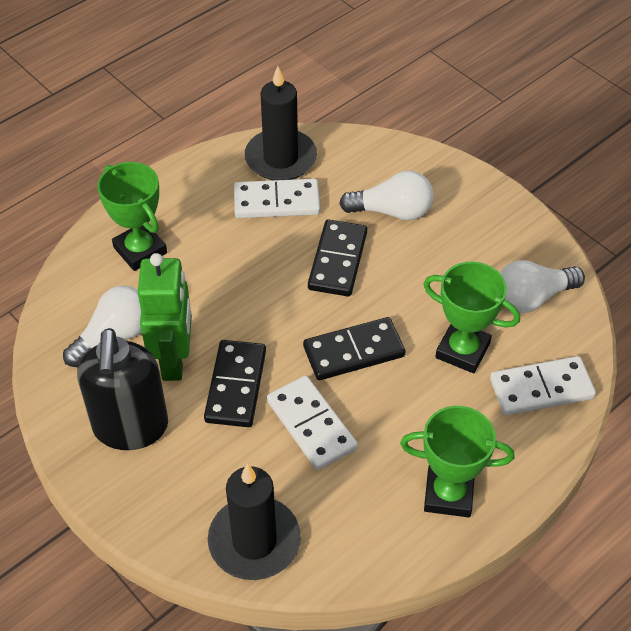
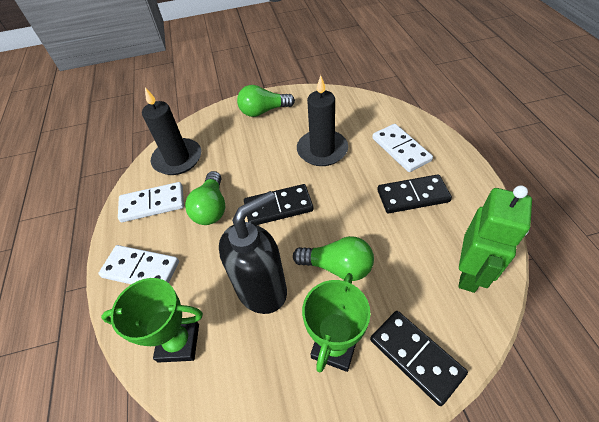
green light bulb: none = 0 -> [185,171,225,225] [237,85,295,117] [293,236,374,281] = 3
green trophy: [97,162,167,271] [400,406,515,518] [423,261,520,373] = 3 -> [101,278,203,363] [302,273,371,372] = 2
white light bulb: [63,285,142,367] [339,171,433,221] [500,260,585,313] = 3 -> none = 0

